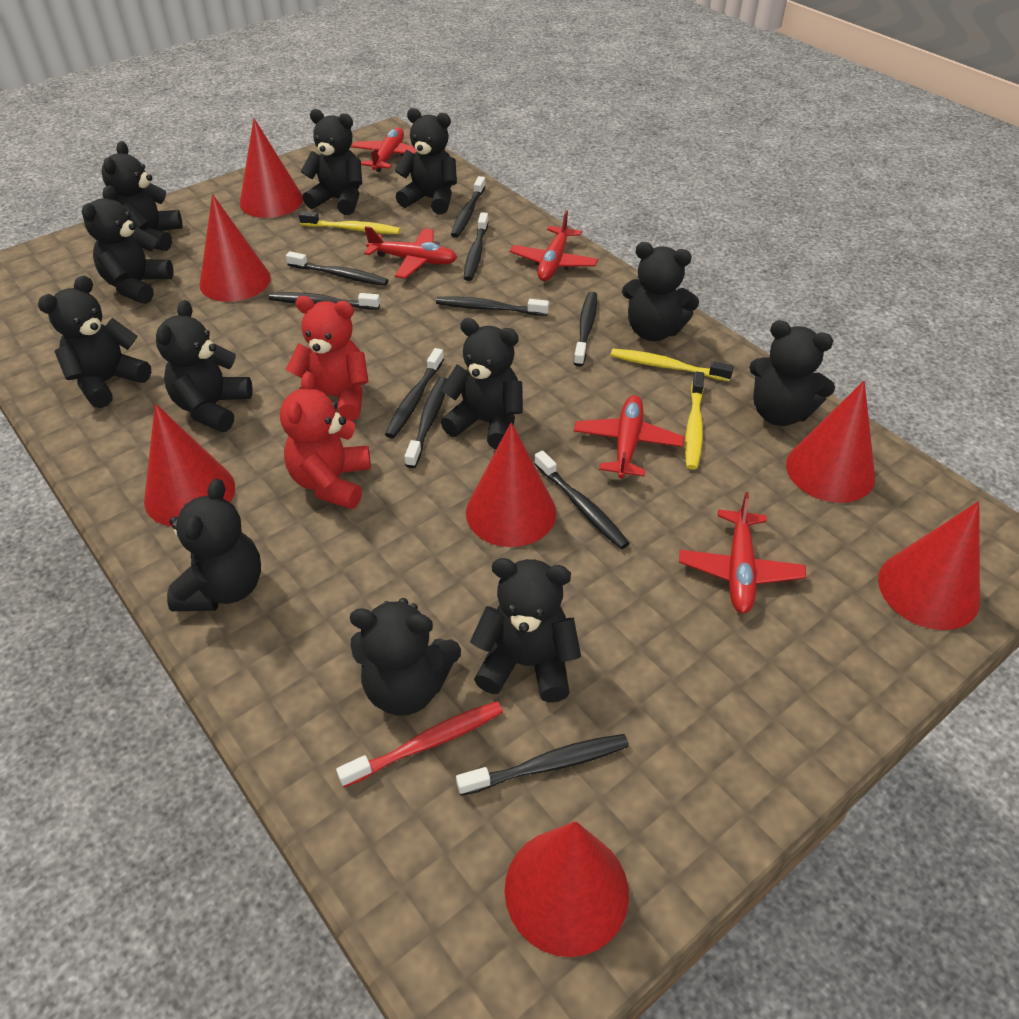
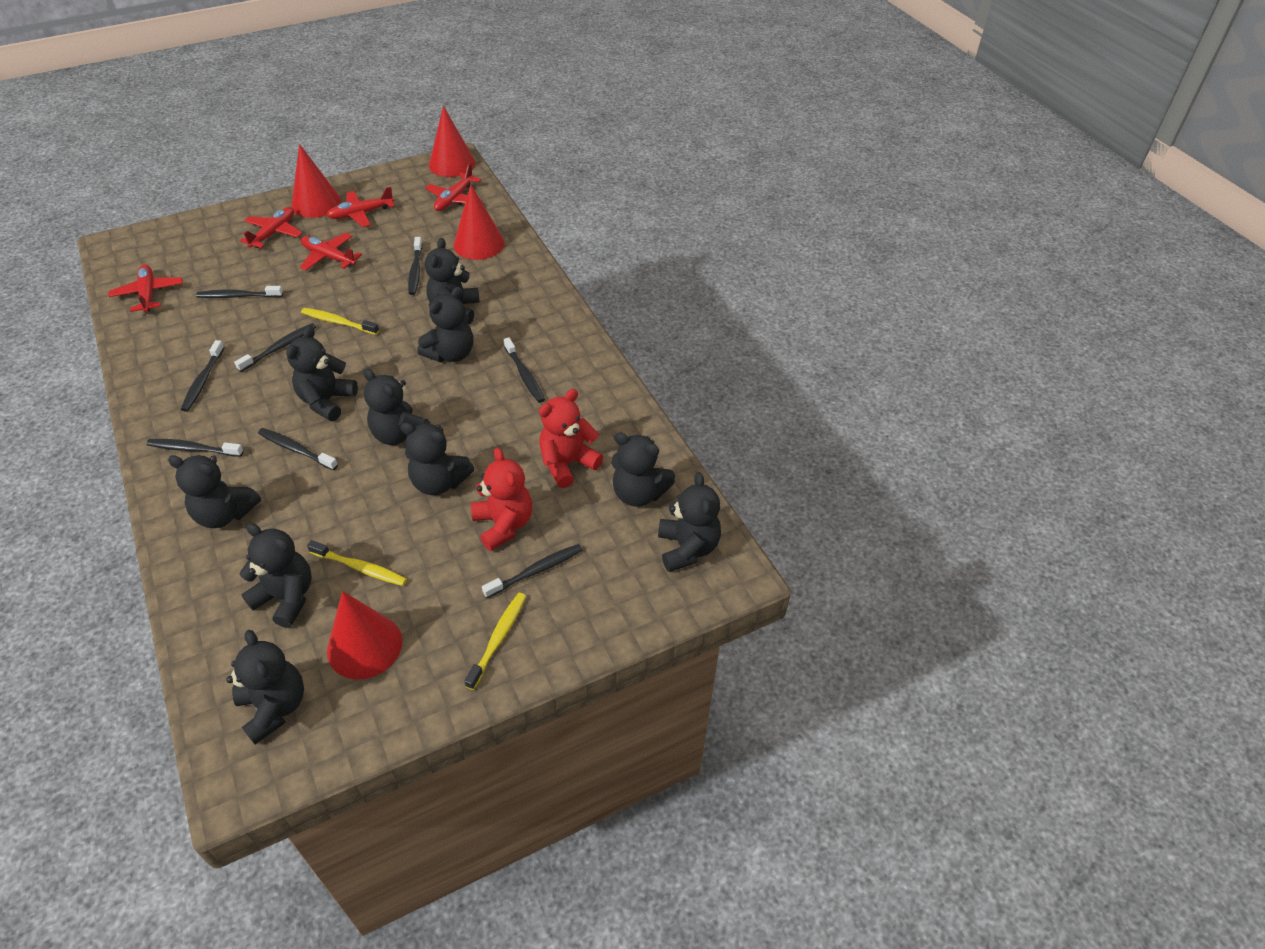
black teddy bear: [38,275,151,408] [82,185,173,304] [101,141,183,251] [156,300,252,432] [167,479,261,611] [301,109,362,215] [350,598,461,716] [395,108,457,214] [441,318,523,449] [470,558,581,702] [622,242,699,341] [749,320,835,426] = 12 -> [168,455,261,528] [226,630,304,745] [239,523,312,628] [286,326,358,421] [363,368,430,445] [400,422,474,495] [417,287,473,362] [425,238,480,324] [612,432,675,507] [658,472,721,572] = 10
black toothbrush: [269,292,380,310] [286,251,388,286] [385,348,444,438] [405,377,447,468] [436,296,549,316] [451,176,486,238] [456,734,629,796] [464,212,489,281] [534,451,630,549] [574,292,597,367] = 10 -> [147,439,244,457] [181,340,225,412] [196,286,283,298] [234,323,316,372] [258,428,338,470] [408,237,423,295] [482,544,582,598] [503,337,545,403] = 8
red cone: [144,403,235,527] [200,194,271,302] [240,118,303,218] [466,422,556,547] [505,821,629,957] [786,381,875,503] [878,501,980,630] = 7 -> [291,144,341,218] [327,591,402,680] [429,106,475,177] [453,184,505,260] = 4
red toothbrush: [336,701,503,787] = 1 -> none = 0

